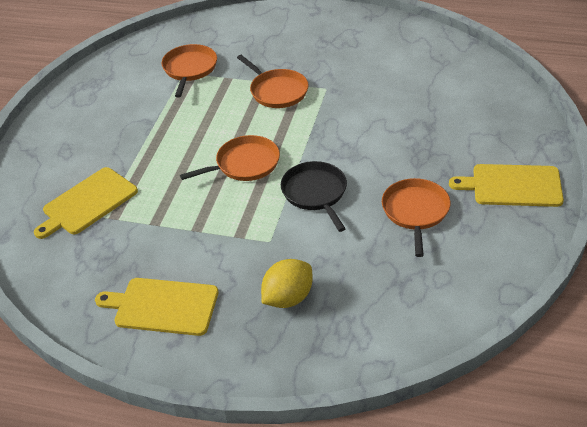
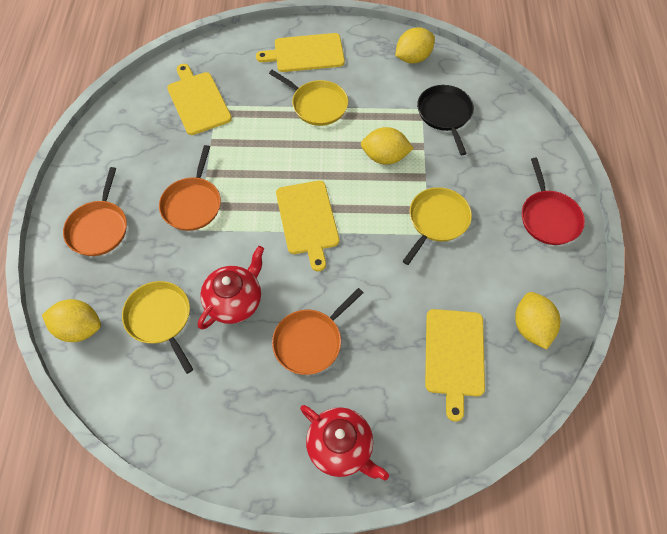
orange pan: [161,44,217,97] [180,135,280,181] [237,55,309,108] [382,178,451,257] = 4 -> [63,167,127,256] [159,145,221,231] [272,288,363,375] = 3
red pan: none = 0 -> [522,158,585,245] = 1
red teapot: none = 0 -> [198,246,264,330] [300,405,389,480] = 2
yellow cutting board: [34,167,138,239] [95,278,219,336] [449,164,564,207] = 3 -> [167,64,232,135] [256,33,345,72] [276,180,339,271] [425,309,485,422] = 4
yellow lemon: [261,259,313,308] = 1 -> [42,299,101,342] [361,127,414,165] [395,27,435,63] [515,292,560,349] = 4
yellow pan: none = 0 -> [122,281,193,374] [269,70,348,126] [402,187,472,265] = 3

